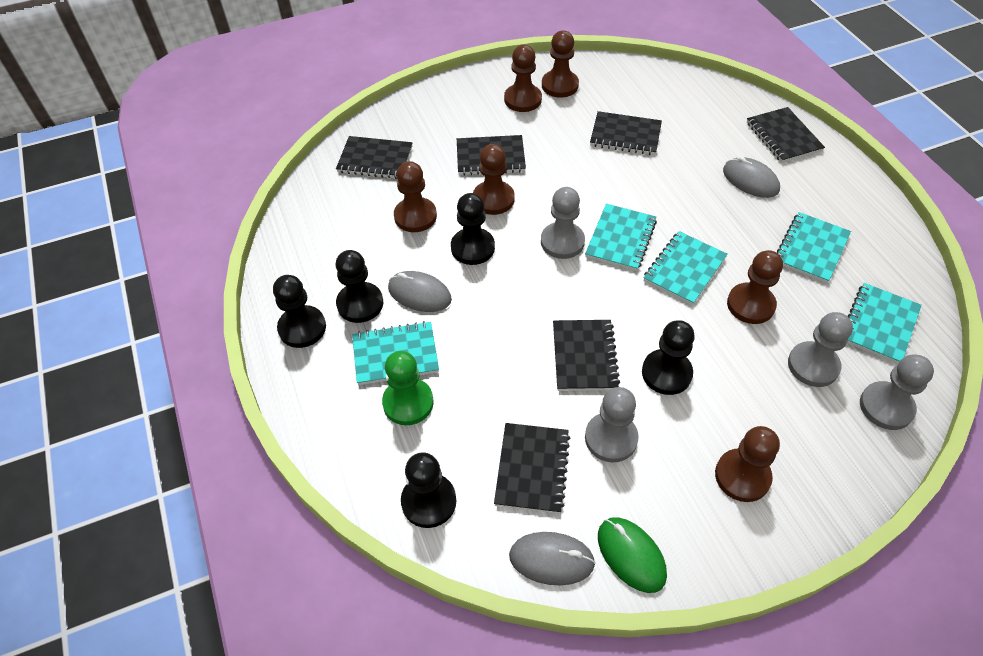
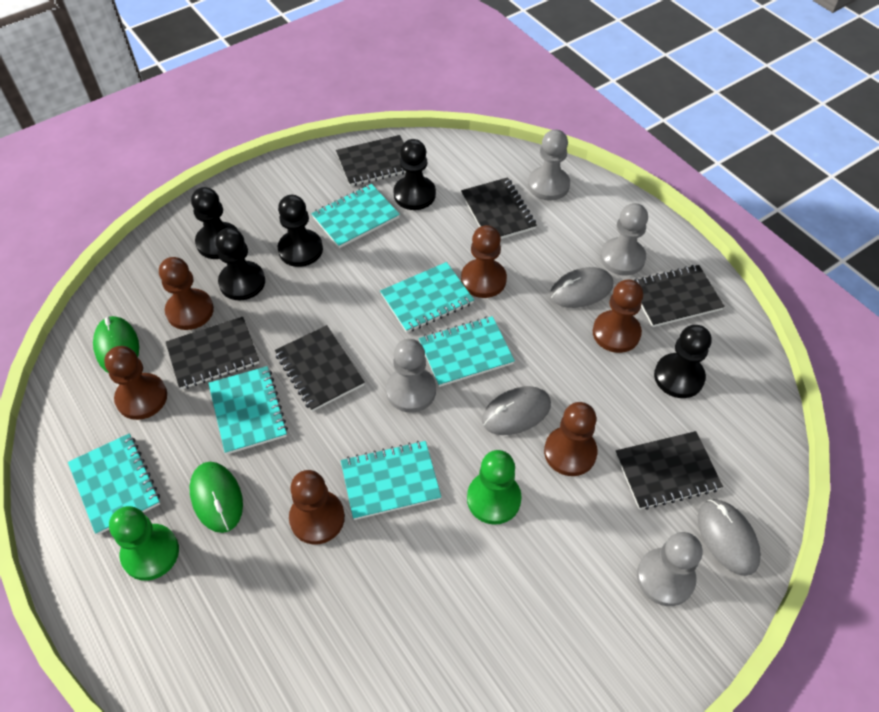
green mouse: [598,517,667,593] = 1 -> [93,316,139,373] [190,462,243,533] = 2
green pawn: [382,351,434,425] = 1 -> [109,506,179,581] [467,450,522,525] = 2
turquoise notebook: [352,321,439,385] [585,204,657,271] [644,231,728,305] [777,212,851,283] [847,283,922,364] = 5 -> [68,433,160,535] [208,366,288,455] [311,184,400,248] [341,441,441,520] [380,262,474,333] [419,316,515,387] = 6

